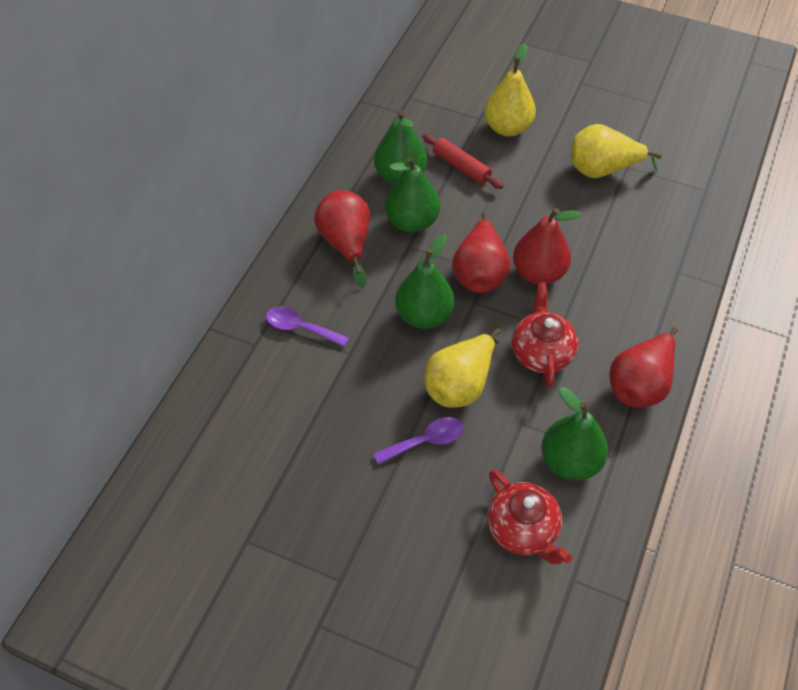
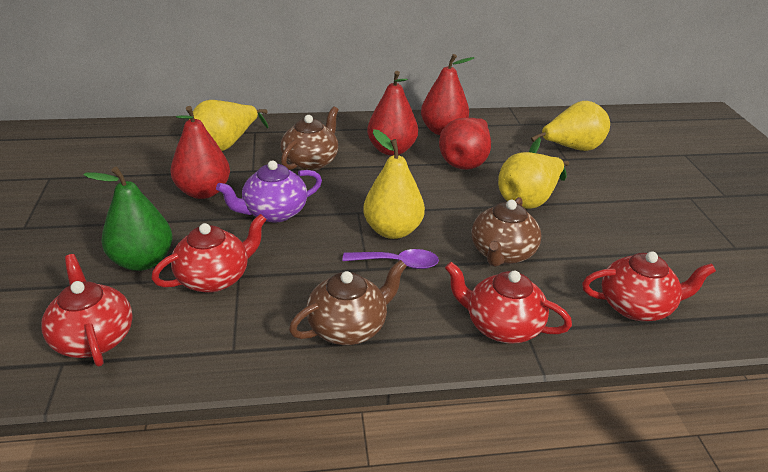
brown teapot: none = 0 -> [280,106,339,171] [289,260,407,345] [472,197,541,267] = 3
green pear: [374,111,427,184] [385,157,440,233] [395,235,454,329] [541,387,608,481] = 4 -> [84,167,172,271] = 1
purple spoon: [266,307,349,347] [373,417,464,465] = 2 -> [342,249,439,269] = 1
purple teapot: none = 0 -> [216,161,322,223] = 1
red rolling pin: [422,134,503,189] = 1 -> none = 0
red teapot: [487,470,572,564] [512,283,578,387] = 2 -> [41,254,133,366] [151,214,267,293] [445,262,572,344] [582,252,716,321] = 4
yellow pear: [425,328,501,408] [484,43,536,137] [571,124,662,178] = 3 -> [189,100,269,151] [363,129,425,239] [498,152,569,209] [529,101,610,153] = 4

